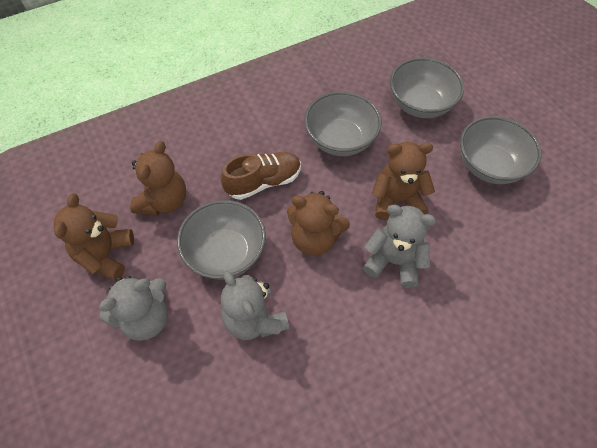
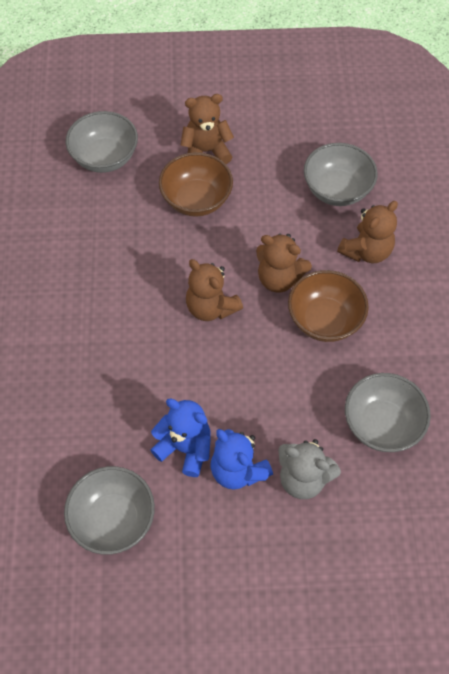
blue teddy bear: none = 0 -> [150,398,211,477] [210,429,273,490] = 2
brown bowl: none = 0 -> [159,152,233,217] [288,270,369,342] = 2
brown shoe: [221,152,301,200] = 1 -> none = 0
grey teddy bear: [99,276,168,341] [221,271,290,340] [363,205,436,288] = 3 -> [278,439,341,499] = 1

